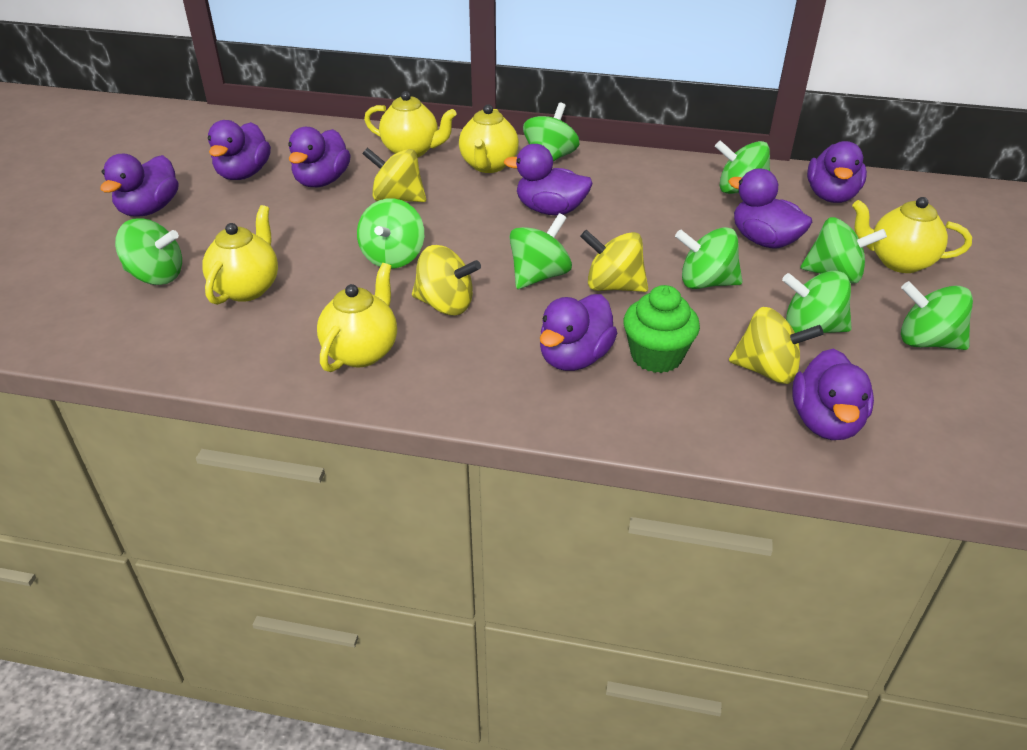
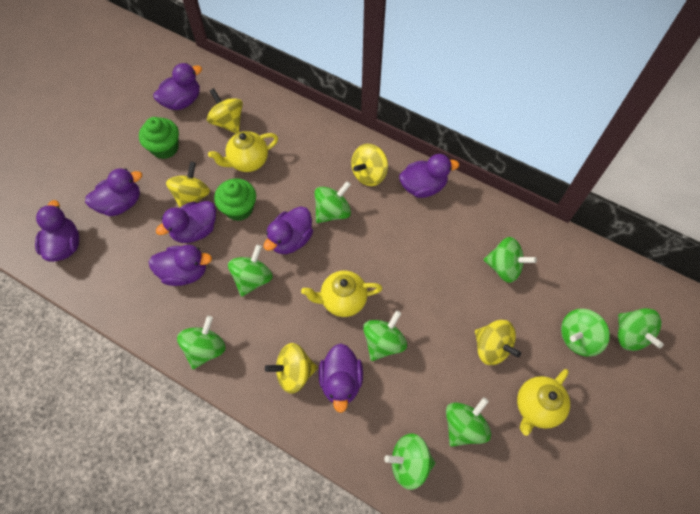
green cupcake: [623,285,700,373] = 1 -> [139,117,179,159] [214,178,256,221] = 2
yellow spinning top: [362,148,426,202] [412,245,481,315] [580,230,648,292] [729,307,824,384] = 4 -> [166,161,210,208] [207,88,243,134] [265,343,318,394] [351,144,388,186] [475,320,521,365] = 5
yellow teapot: [202,205,278,305] [317,263,397,372] [364,91,457,157] [459,104,519,173] [852,197,972,273] = 5 -> [208,131,278,172] [301,271,382,317] [517,369,570,436] = 3

